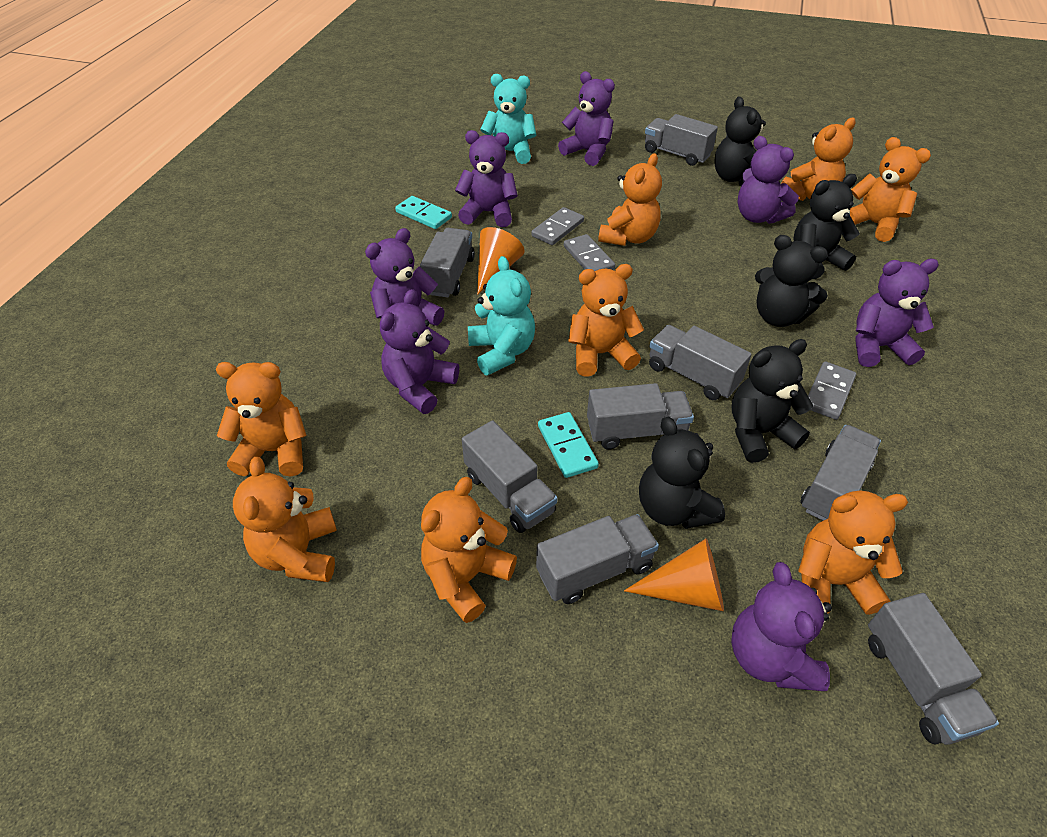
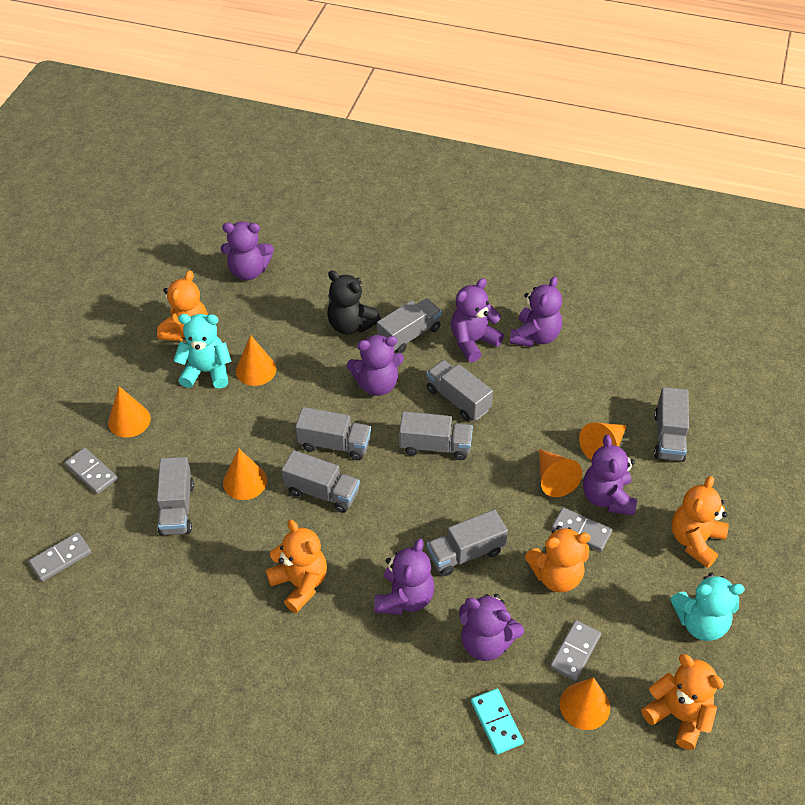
black teddy bear: [639,417,725,529] [714,96,766,186] [732,339,813,463] [755,235,828,327] [793,174,860,279] = 5 -> [327,270,381,335] = 1
grey domino: [531,207,584,245] [564,234,615,271] [808,361,856,420] = 3 -> [29,532,91,582] [65,448,118,494] [550,620,601,681] [552,507,612,551] = 4
orange cone: [477,227,525,295] [624,539,724,611] = 2 -> [108,386,151,437] [223,448,267,500] [236,335,276,386] [539,449,582,497] [560,677,610,730] [579,422,627,460] = 6
orange teddy bear: [216,362,307,477] [233,457,337,582] [421,477,517,623] [568,264,644,377] [598,153,662,246] [782,118,856,201] [798,490,908,615] [850,137,931,242] = 8 -> [157,270,208,342] [266,520,327,613] [525,526,591,592] [641,654,724,750] [672,476,729,568] = 5
turquoise domino: [395,196,452,229] [538,412,599,478] = 2 -> [471,689,524,754] = 1

